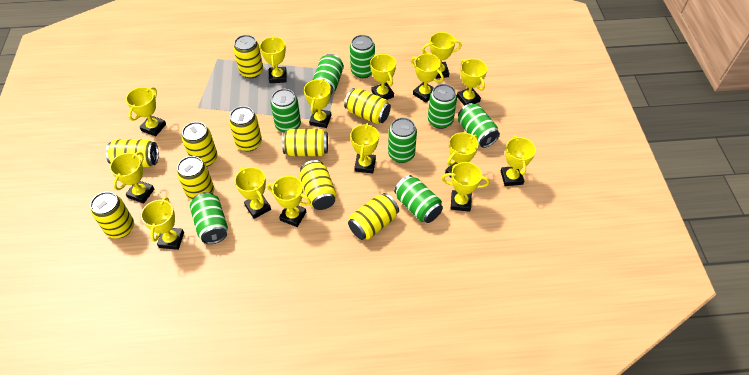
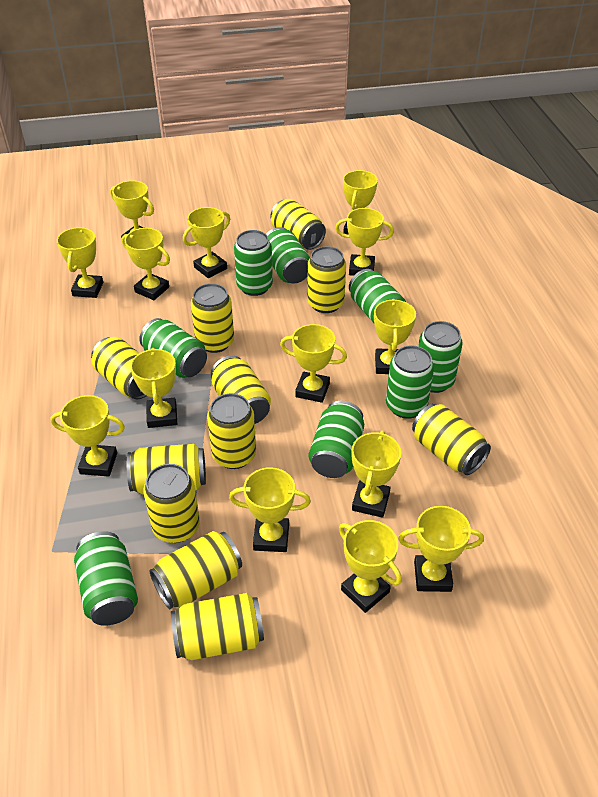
yellow can: [90,192,134,238] [106,139,159,167] [177,156,214,201] [182,122,217,167] [229,106,262,151] [233,35,263,78] [282,129,328,156] [300,160,337,210] [344,88,391,124] [348,193,399,240] = 10 -> [91,337,147,399] [127,444,206,494] [143,464,200,543] [149,531,242,609] [171,593,264,660] [191,283,234,353] [207,393,256,469] [211,355,271,424] [270,199,326,250] [307,246,346,313] [412,404,491,475] = 11
yellow trophy: [110,152,154,204] [126,87,166,136] [141,197,184,250] [235,167,271,219] [260,36,287,83] [267,176,311,227] [304,79,331,128] [350,123,379,173] [370,54,396,100] [411,54,444,103] [422,32,462,79] [441,162,489,212] [445,132,478,177] [457,59,487,106] [501,135,536,186] = 15 -> [50,395,125,477] [57,227,103,298] [110,180,154,237] [122,228,170,300] [130,348,177,428] [183,207,230,278] [229,467,311,552] [280,324,347,403] [335,208,394,276] [339,520,402,613] [343,170,378,235] [351,431,401,518] [374,299,416,374] [398,506,484,592] = 14

